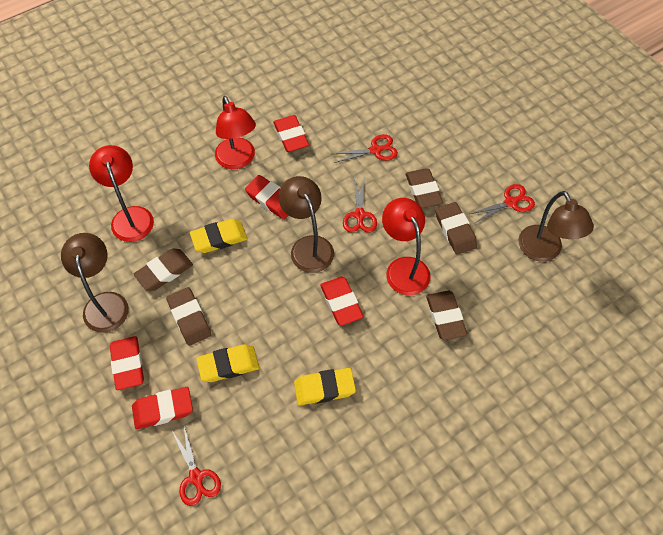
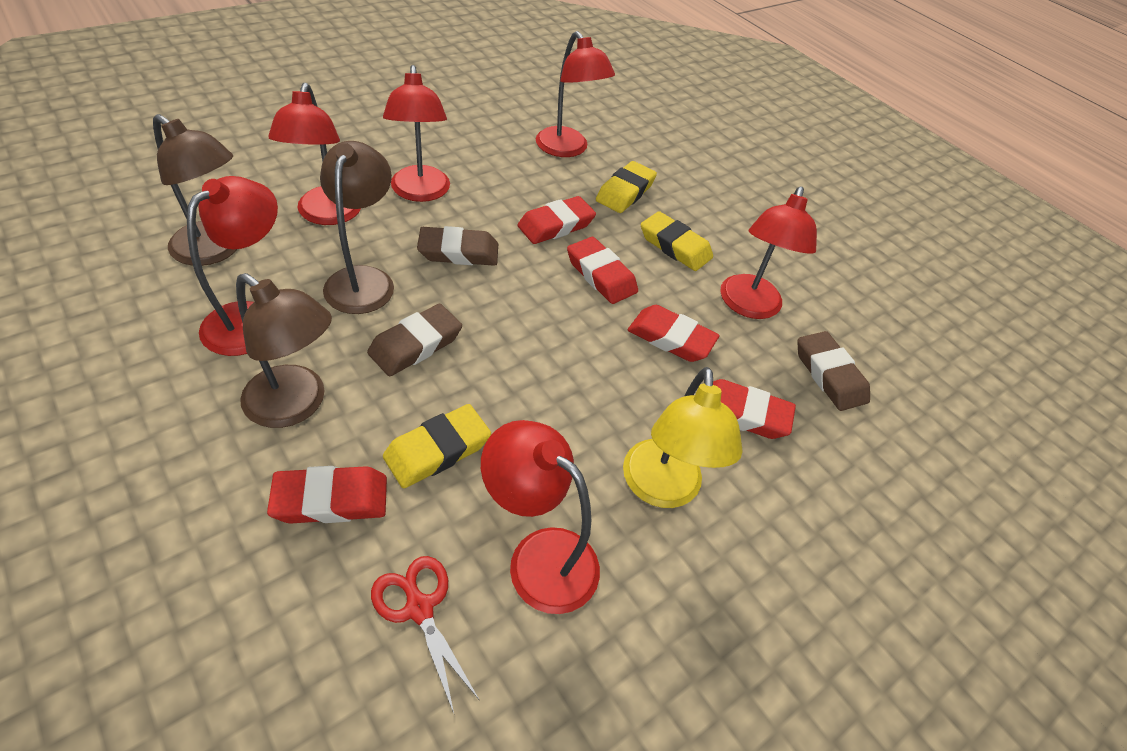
brown eraser: [134,249,193,291] [166,287,212,346] [405,169,443,208] [426,291,467,340] [435,202,477,255] = 5 -> [367,304,462,376] [417,226,498,266] [798,331,870,411] = 3
red lamp: [89,145,154,242] [215,96,256,169] [382,198,431,295] = 3 -> [187,176,278,356] [268,83,361,225] [383,65,450,202] [481,420,600,614] [536,31,615,157] [720,186,817,319] = 6
red scissors: [172,426,221,506] [333,134,398,163] [343,177,377,233] [470,184,535,223] = 4 -> [371,556,480,713] = 1
yellow lamp: none = 0 -> [623,367,743,508] = 1

